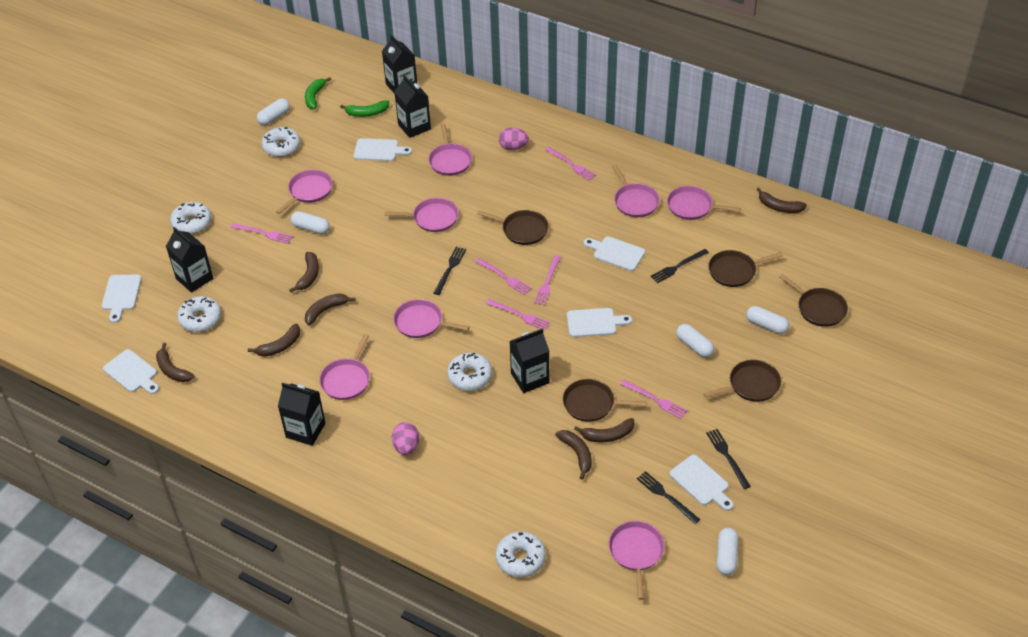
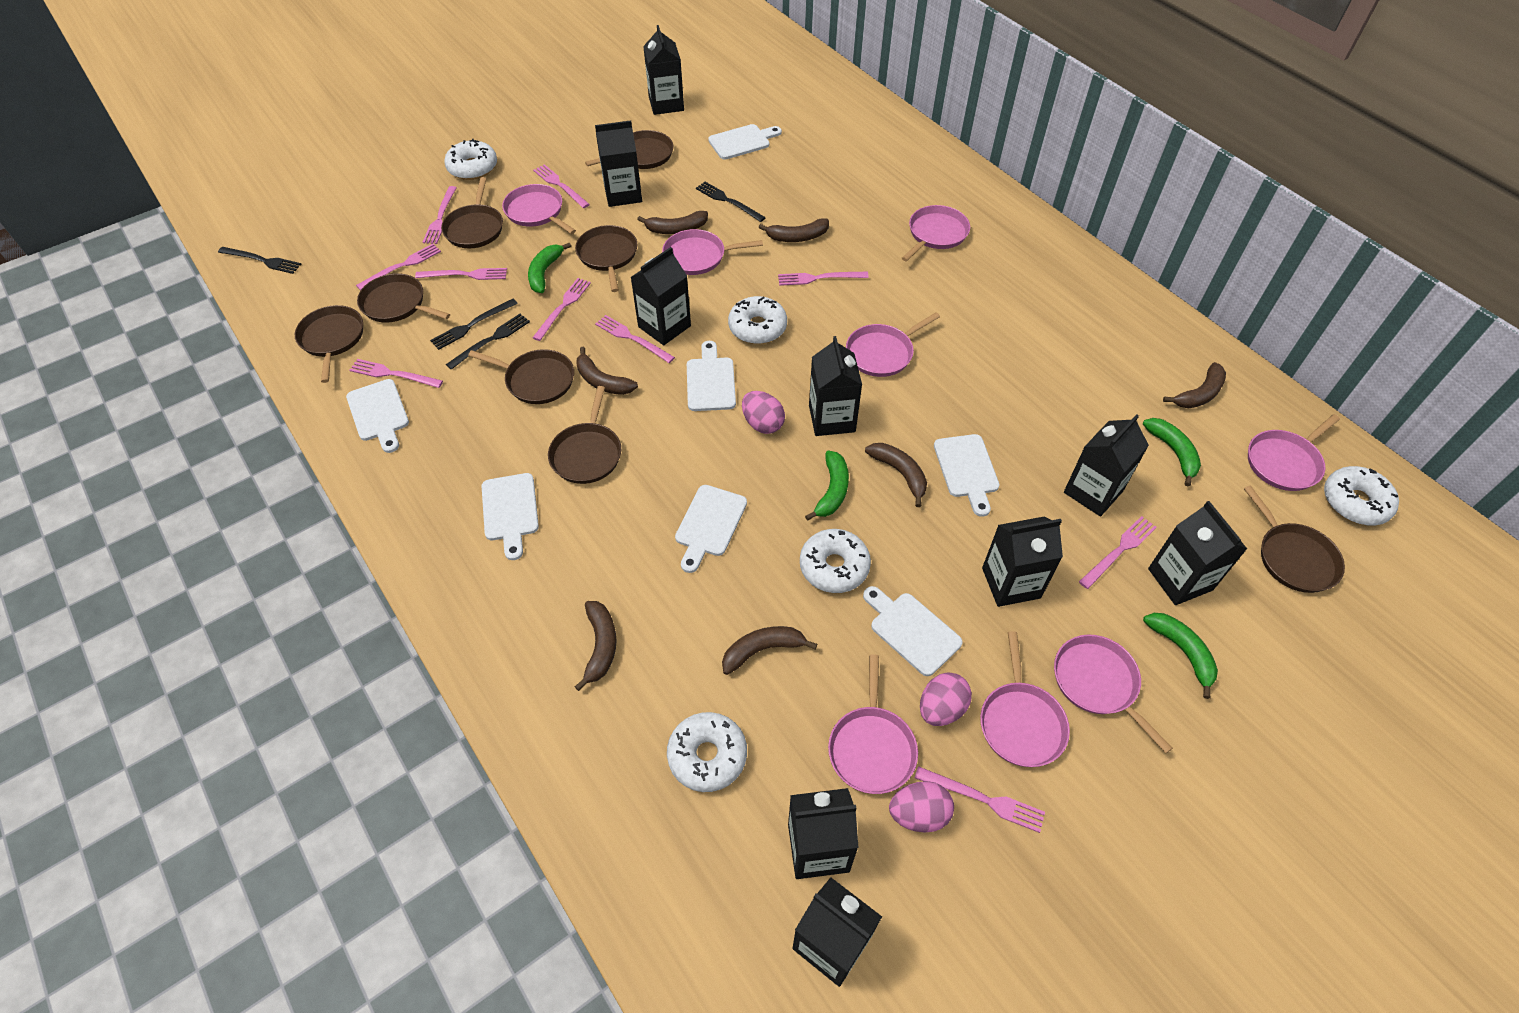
black carton: [166,227,213,293] [278,382,325,446] [382,35,417,94] [394,75,431,138] [510,329,549,393] = 5 -> [595,120,642,207] [631,247,691,345] [643,25,684,115] [788,788,859,879] [793,877,882,987] [809,336,862,436] [982,517,1063,607] [1064,414,1149,516] [1148,501,1247,605] = 9
brown pan: [477,210,549,245] [563,379,646,422] [703,360,781,402] [708,250,783,287] [779,274,848,327] = 5 -> [295,305,363,383] [357,273,450,322] [441,177,503,248] [468,349,574,404] [548,386,621,484] [575,225,637,292] [585,130,673,169] [1244,485,1345,593] = 8
green banana: [305,77,331,109] [340,100,389,117] = 2 -> [528,243,571,293] [805,451,849,521] [1143,418,1201,486] [1143,613,1218,699] = 4
pink egg: [392,422,419,455] [499,128,529,150] = 2 -> [742,391,785,434] [889,781,954,832] [920,672,972,726] = 3
pink fork: [230,223,293,244] [475,258,532,295] [486,299,550,331] [534,255,561,306] [545,147,596,181] [620,379,687,419] = 6 -> [349,359,443,388] [356,244,441,290] [415,268,507,280] [423,186,457,244] [532,278,591,341] [533,164,590,208] [595,315,675,363] [778,272,869,286] [915,766,1045,833] [1079,516,1157,589] = 10
white capsule: [257,98,290,125] [291,211,330,234] [676,324,714,358] [717,528,738,575] [746,306,789,334] = 5 -> none = 0
white cutting board: [102,275,142,323] [103,349,159,394] [354,138,412,161] [567,308,632,337] [584,237,645,271] [670,455,734,511] = 6 -> [346,379,409,453] [482,473,539,560] [675,485,747,573] [687,341,736,411] [708,124,782,160] [863,586,963,676] [934,434,999,517] = 7

